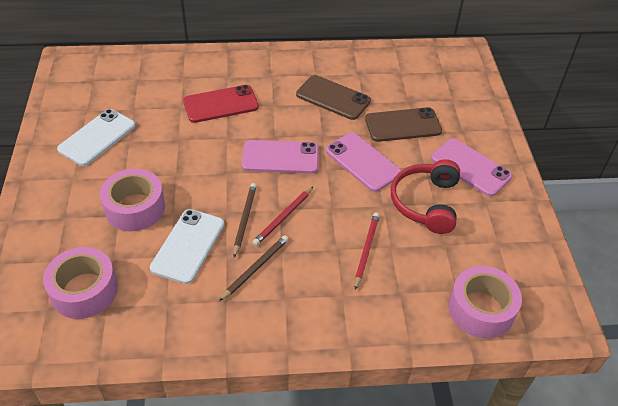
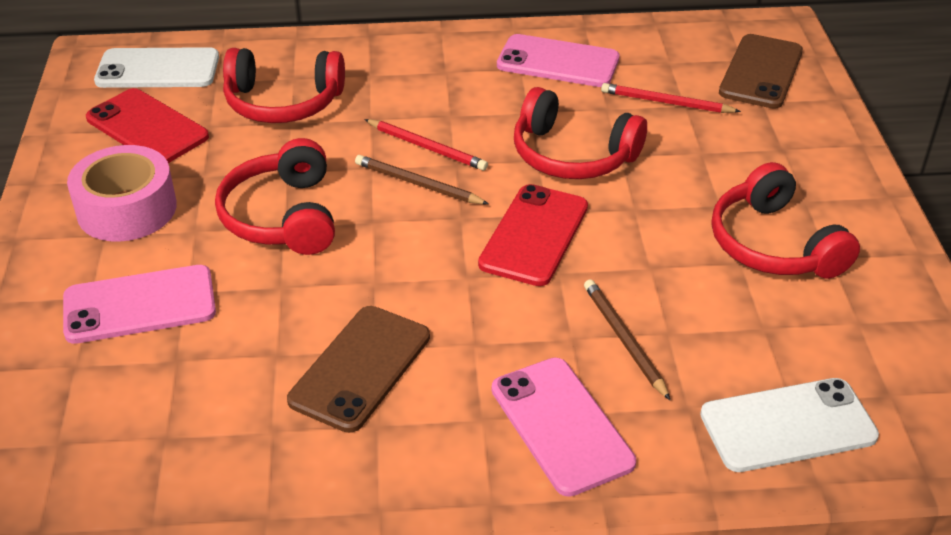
pink tape: [43,247,118,319] [100,169,165,231] [448,266,522,339] = 3 -> [67,145,177,242] = 1
red headphones: [391,159,460,234] = 1 -> [215,138,335,255] [223,48,345,123] [514,87,647,179] [712,162,860,279] = 4
red phone: [183,85,259,123] = 1 -> [86,88,209,163] [478,184,588,286] = 2

